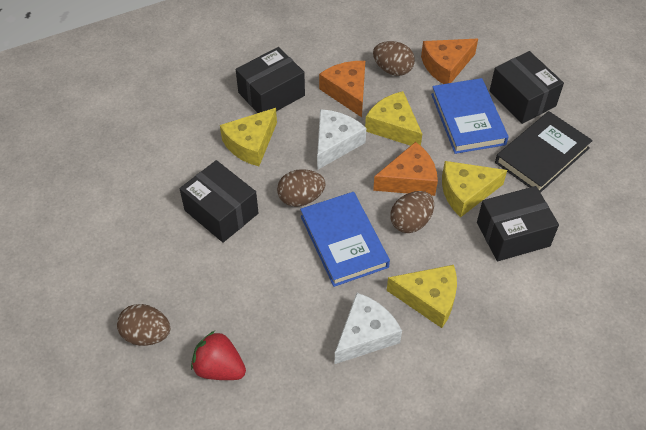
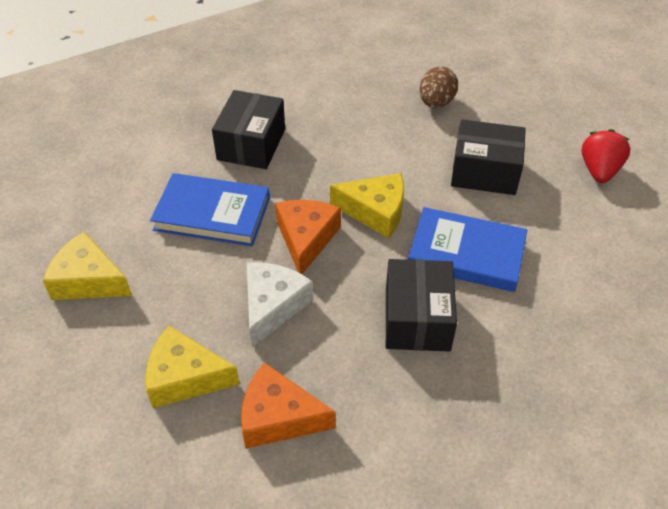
black book: [495,111,593,193] = 1 -> none = 0
black box: [180,160,258,243] [236,47,305,113] [477,186,559,261] [490,51,564,124] = 4 -> [212,90,285,169] [386,259,457,352] [451,119,526,195] = 3
brown egg: [117,304,170,346] [277,169,326,207] [373,41,415,76] [390,191,434,233] = 4 -> [419,66,458,108] = 1
orange cheese: [319,61,365,117] [373,142,438,196] [421,39,478,84] = 3 -> [241,362,335,449] [275,200,341,274] = 2
white cheese: [317,109,366,170] [335,293,402,364] = 2 -> [247,262,313,347] = 1
yellow cheese: [220,108,277,166] [365,91,422,146] [387,265,457,328] [442,161,507,217] = 4 -> [43,231,132,300] [145,326,240,408] [330,173,404,238] = 3

